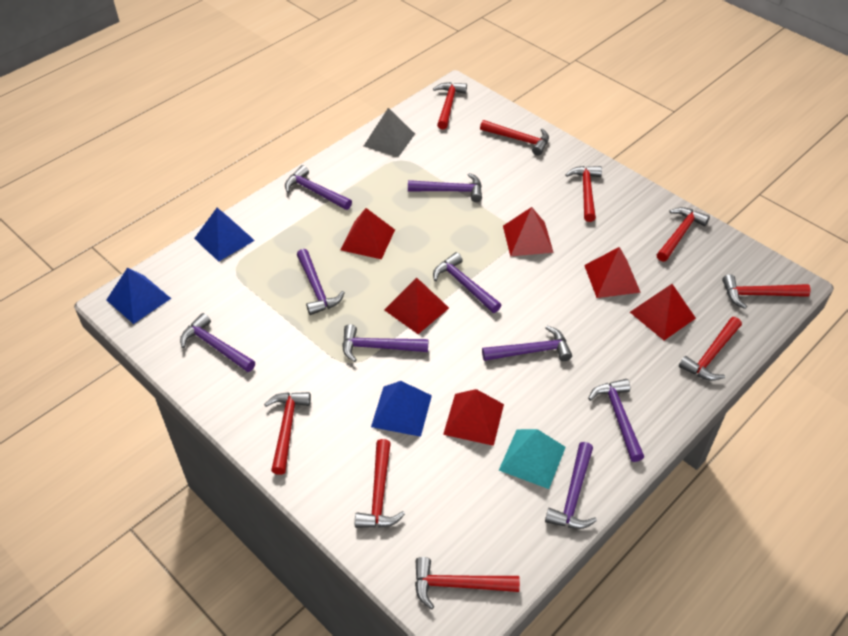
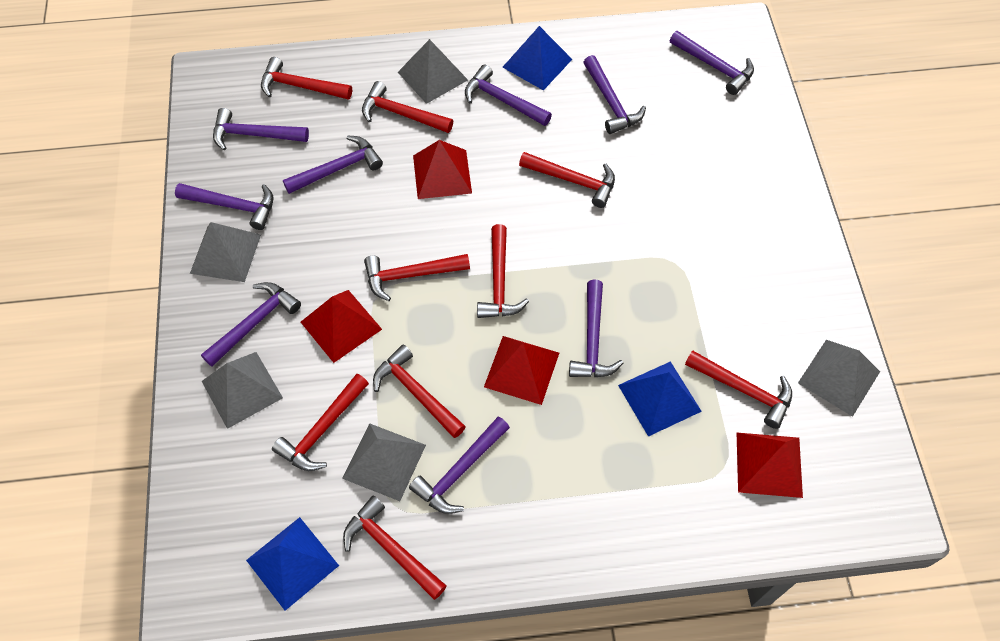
grey pyramid: [364,108,415,157] = 1 -> [190,222,261,282] [202,352,283,429] [342,423,426,501] [398,39,468,104] [798,340,880,417] = 5
red pyramid: [340,208,395,259] [385,277,449,334] [443,389,504,446] [503,207,554,256] [584,247,641,298] [630,284,696,340] = 6 -> [301,290,382,363] [413,140,472,199] [484,336,559,405] [736,432,803,498] = 4
turquoise pyramid: [499,429,566,489] = 1 -> none = 0

